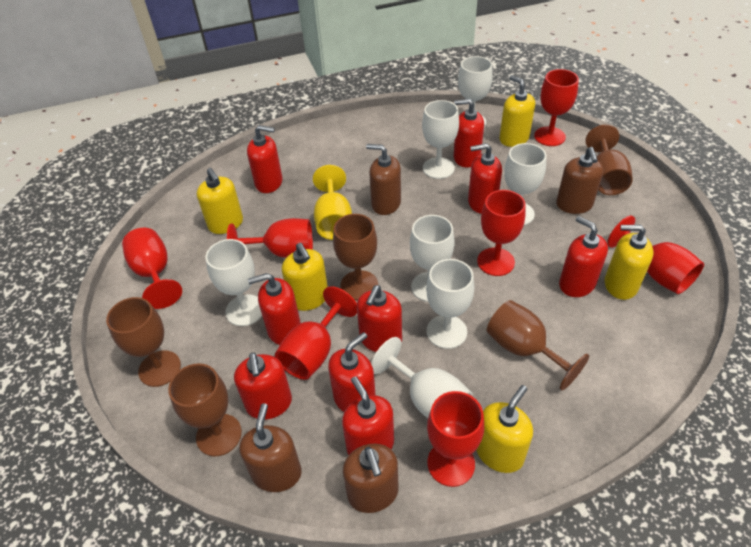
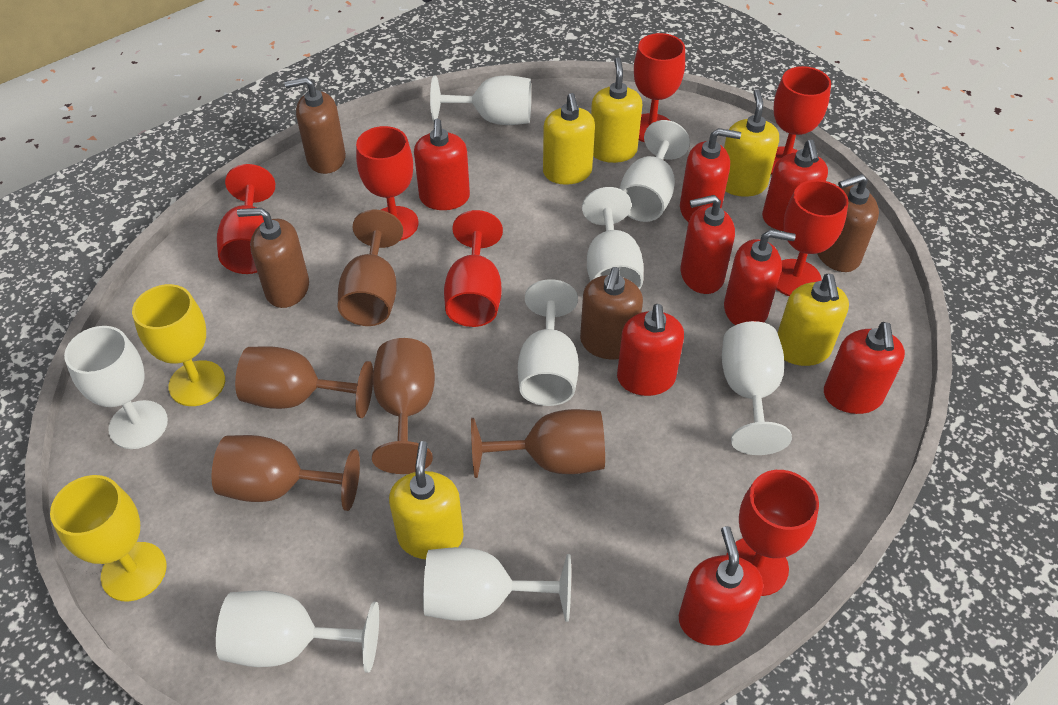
red soap dispenser: [234,352,292,419] [247,125,283,193] [248,273,301,345] [328,332,376,412] [342,376,394,455] [357,285,402,352] [454,99,484,168] [468,143,502,214] [559,216,608,297] = 9 -> [414,119,470,210] [617,304,684,396] [679,526,763,646] [680,128,741,222] [681,195,735,294] [724,229,796,325] [762,140,828,231] [824,322,905,414] = 8
white goblet: [206,239,262,326] [371,337,473,418] [410,215,455,302] [422,100,459,179] [426,259,474,349] [458,56,493,127] [504,143,546,225] = 7 -> [64,326,168,449] [216,591,379,673] [423,547,571,622] [430,75,531,125] [518,279,579,406] [582,187,643,290] [620,120,690,222] [722,321,792,455] = 8
yellow goblet: [313,165,352,240] = 1 -> [50,475,167,601] [132,284,225,406] = 2

